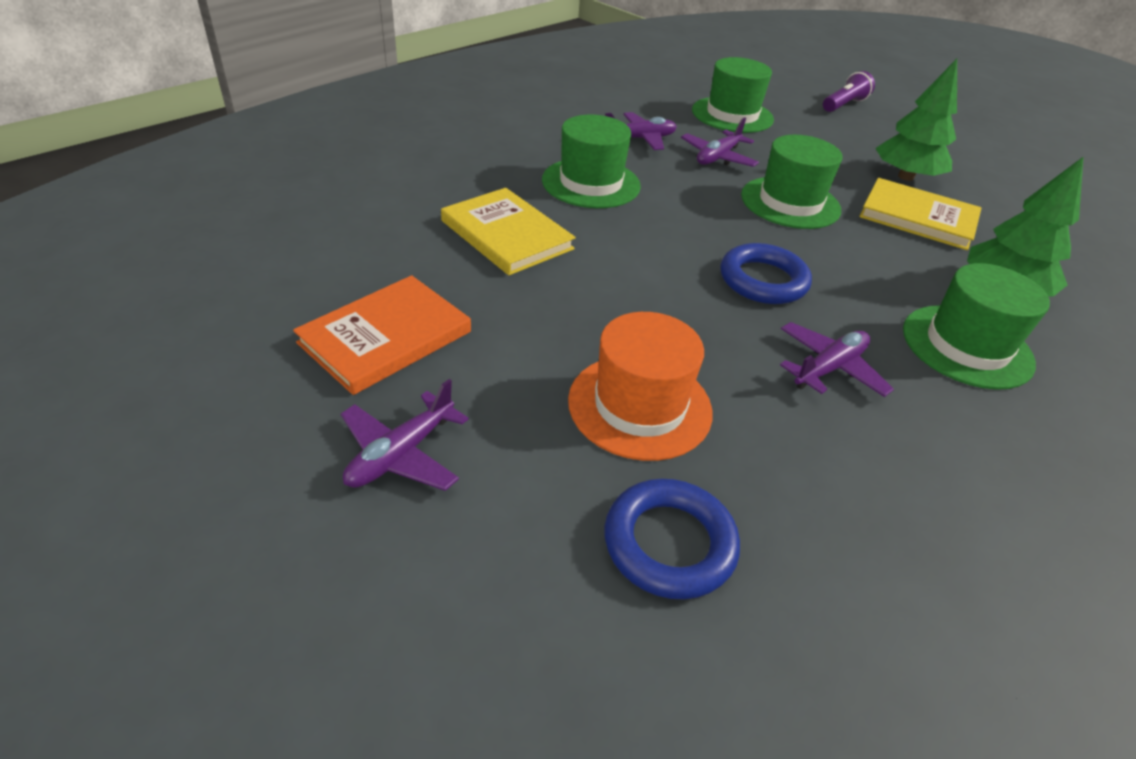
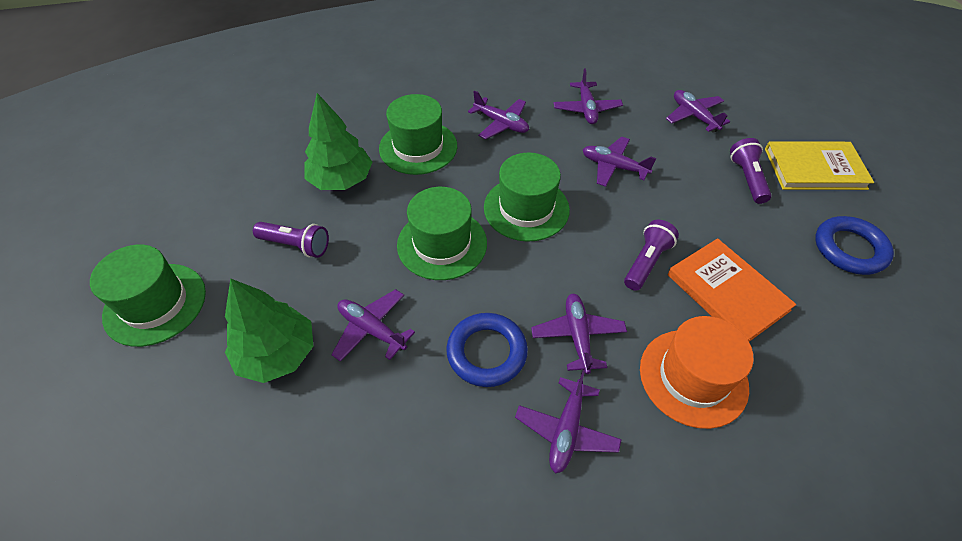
purple flashlight: [823,71,875,112] = 1 -> [253,222,329,258] [624,220,679,291] [730,138,772,204] = 3
purple plane: [341,379,468,491] [605,112,677,150] [681,117,759,167] [780,322,894,397] = 4 -> [331,289,415,362] [468,90,529,139] [515,370,622,473] [531,294,627,374] [553,69,623,124] [582,137,656,187] [666,90,730,133] = 7
yellow book: [441,188,576,275] [859,178,981,250] = 2 -> [765,141,874,190] = 1

